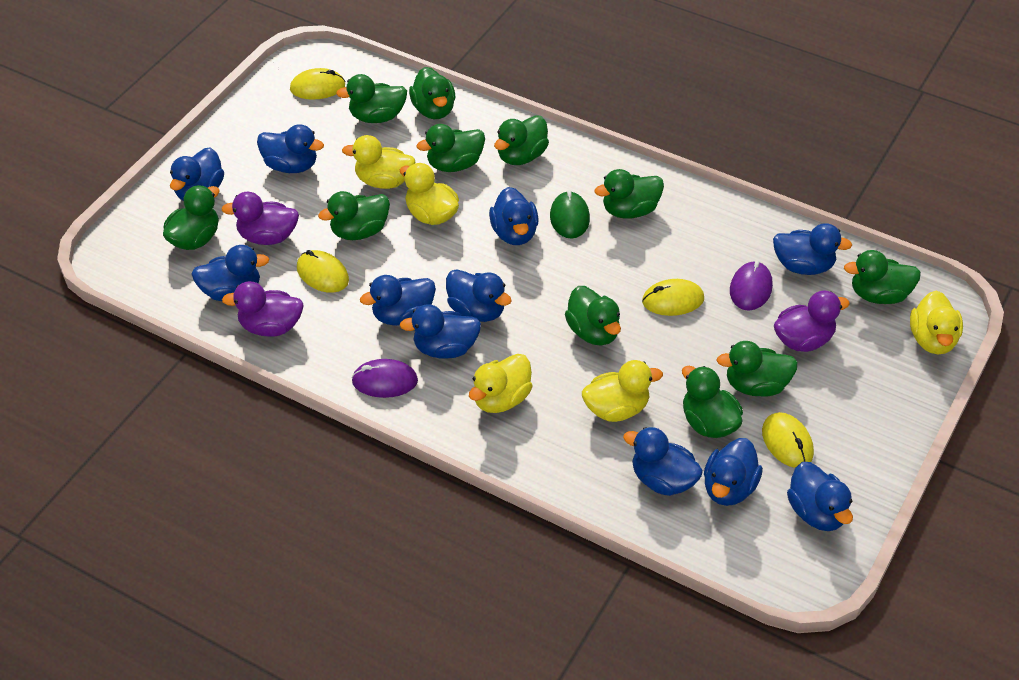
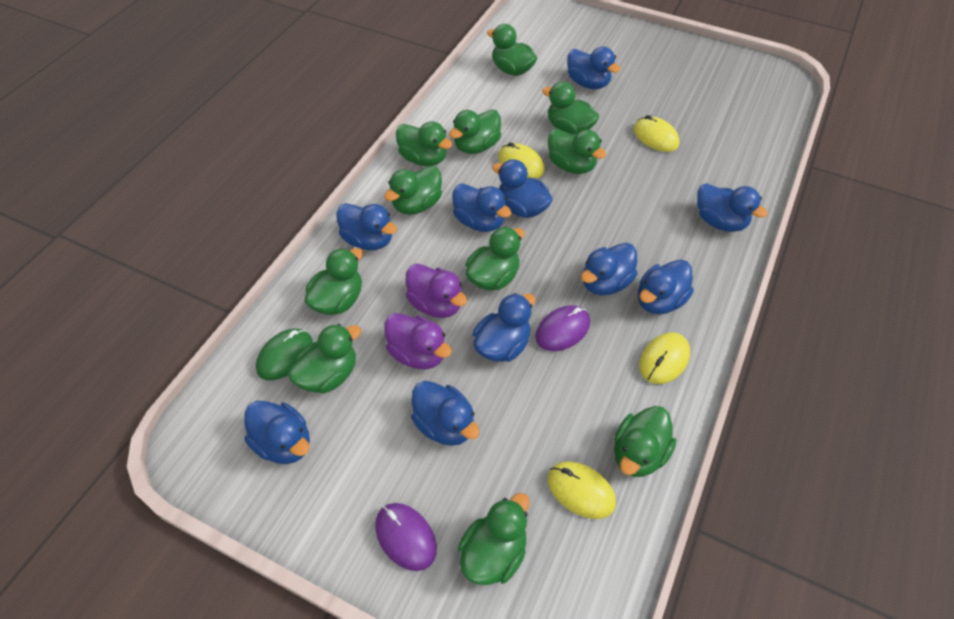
blue duck: [170,147,224,201] [191,245,270,301] [257,124,324,173] [360,275,436,326] [400,304,481,358] [446,269,512,322] [489,187,539,245] [623,427,703,496] [704,438,763,506] [773,223,852,275] [787,462,853,531] = 11 -> [244,401,310,464] [336,203,397,250] [411,381,480,446] [452,183,511,232] [473,293,536,362] [492,159,553,218] [567,46,620,89] [581,243,638,296] [638,260,694,314] [697,183,768,232] = 10
purple duck: [221,192,299,245] [222,281,304,337] [774,290,850,352] = 3 -> [384,313,452,369] [405,264,467,318] = 2
yellow duck: [342,135,415,189] [400,163,459,225] [469,354,533,413] [582,360,663,422] [910,290,963,354] = 5 -> none = 0

